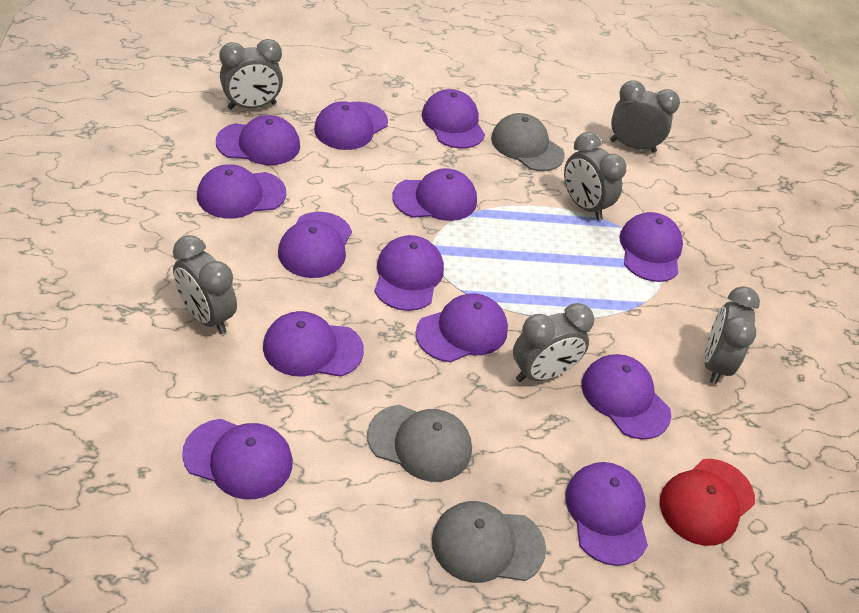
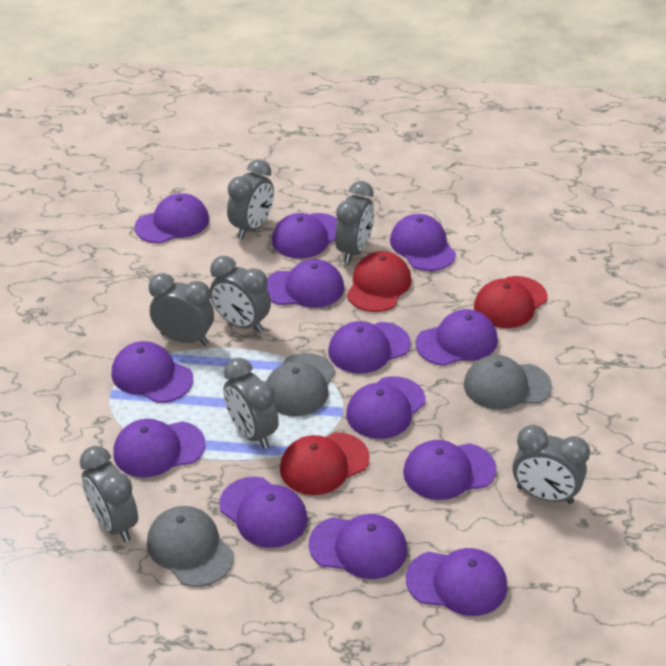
grey clock: [173,235,237,334] [219,39,283,109] [513,303,594,382] [564,132,627,220] [610,80,680,153] [704,286,760,384] = 6 -> [80,446,138,542] [149,273,214,345] [210,256,271,333] [223,358,279,449] [227,159,274,239] [335,181,374,264] [513,425,590,504] = 7
red cap: [660,459,755,546] = 1 -> [280,432,370,495] [347,251,412,312] [474,276,547,328] = 3

